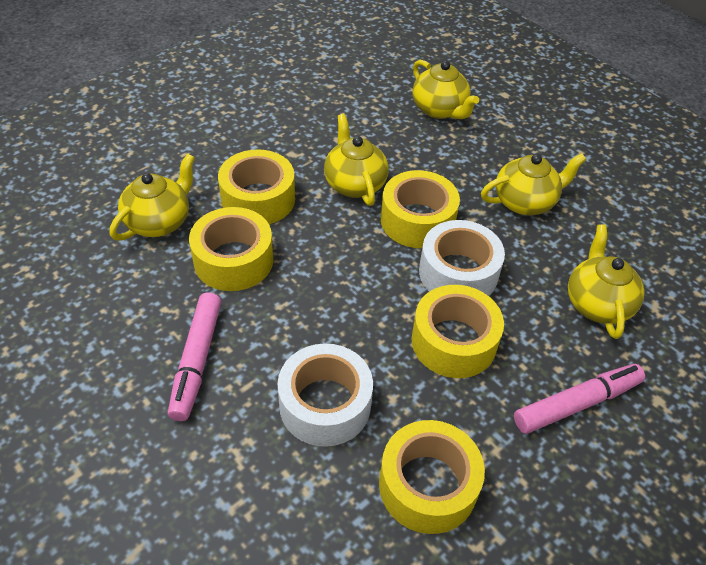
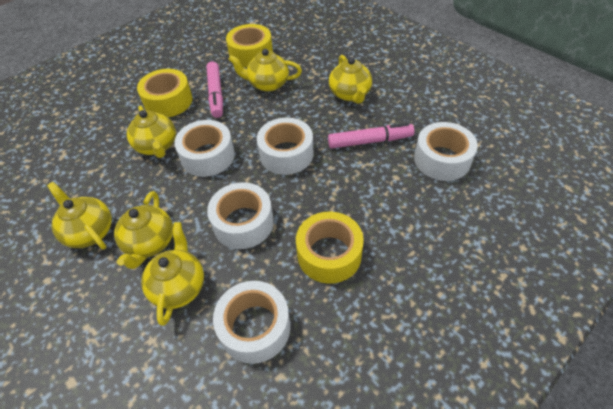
white tape: [278,343,373,447] [419,220,505,296] = 2 -> [174,120,235,177] [207,182,274,249] [213,281,291,364] [257,118,313,175] [414,122,478,181] = 5
yellow tape: [189,207,273,291] [218,149,295,224] [379,420,485,534] [381,170,460,248] [412,285,504,378] = 5 -> [137,69,193,117] [226,24,273,68] [296,212,364,284] = 3
yellow teapot: [110,154,195,241] [324,114,389,206] [412,60,479,119] [481,153,586,215] [568,224,644,339] = 5 -> [47,182,112,250] [114,191,173,269] [127,105,176,158] [141,222,204,326] [228,49,302,92] [329,55,372,104] = 6

